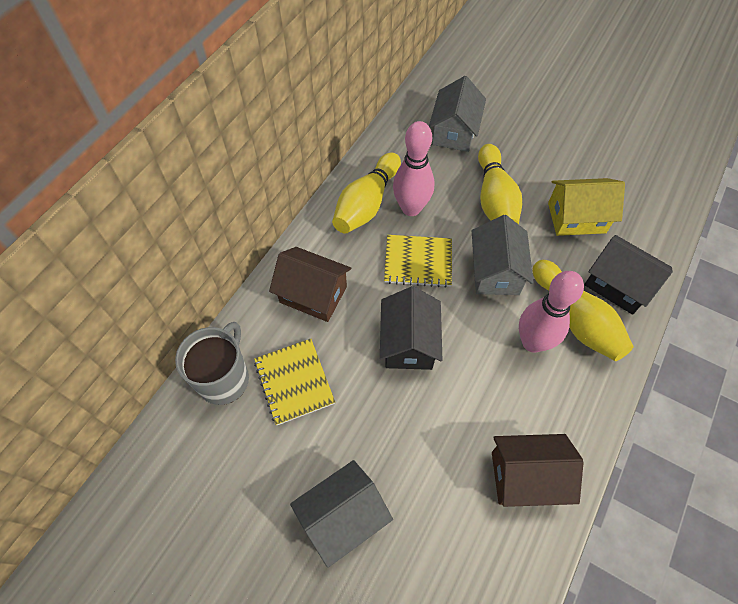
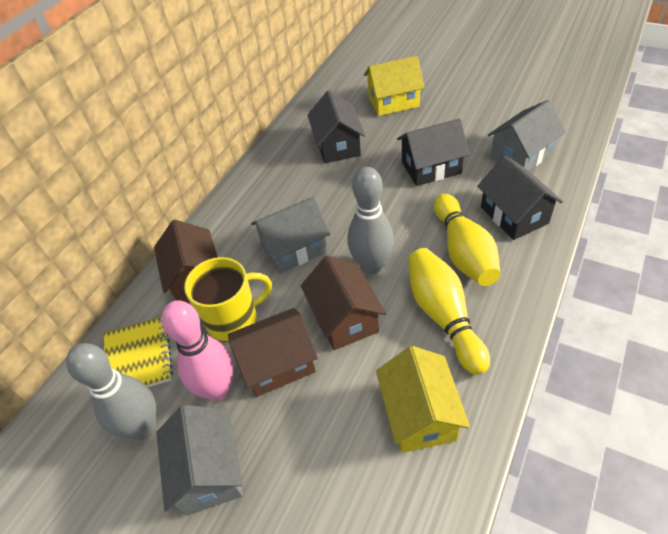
black house: [380,286,442,370] [584,235,673,315] = 2 -> [308,90,365,163] [397,119,470,186] [477,155,563,240] = 3
brown house: [269,247,351,322] [492,434,584,507] = 2 -> [154,219,217,303] [228,308,318,397] [301,256,386,350] = 3
grey bowling pin: none = 0 -> [66,343,157,440] [347,167,394,274] = 2
grey mug: [175,322,249,405] = 1 -> none = 0
pink bowling pin: [393,121,435,216] [519,271,584,353] = 2 -> [161,300,234,401] = 1
yellow bowling pin: [332,153,401,234] [478,144,522,224] [532,260,634,361] = 3 -> [408,248,490,375] [434,194,500,286] = 2
yellow house: [548,178,625,236] = 1 -> [364,56,425,116] [376,346,470,453] = 2
yellow mug: none = 0 -> [184,257,272,342] = 1
yellow notebook: [254,339,335,425] [384,235,452,288] = 2 -> [104,316,173,387] = 1

